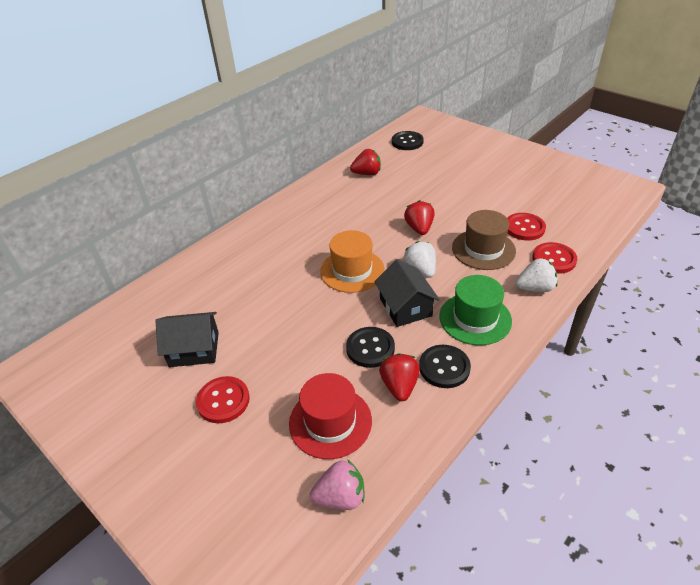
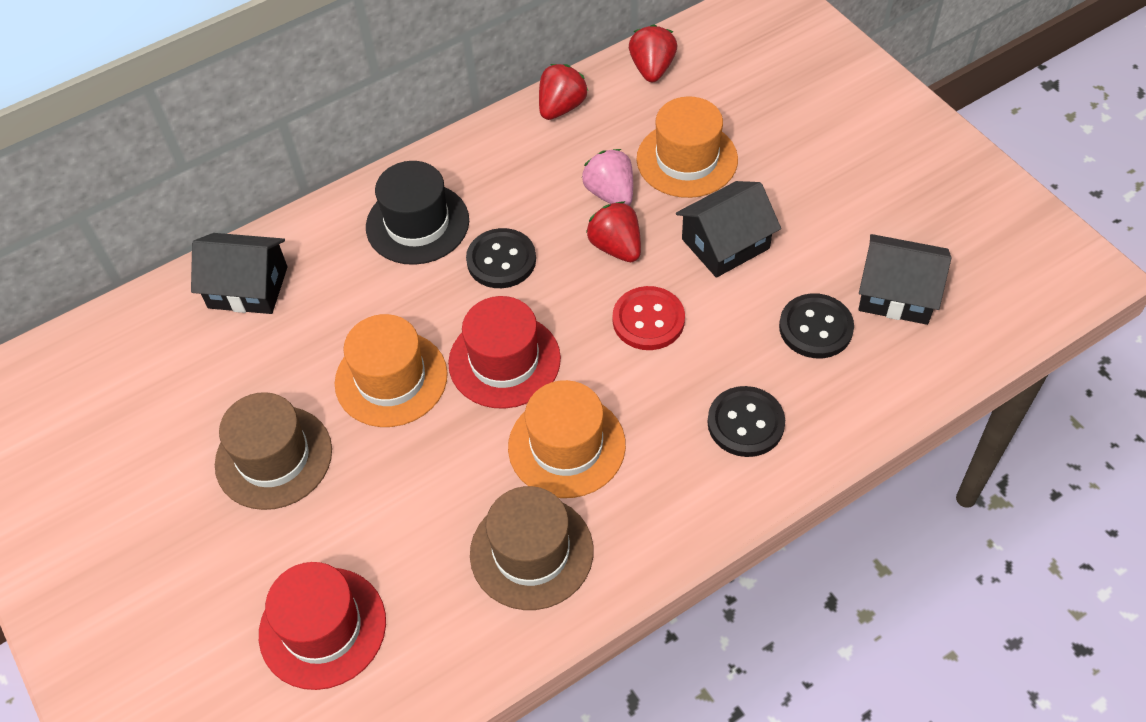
black hat: none = 0 -> [366,161,469,265] = 1
black house: [155,312,219,367] [374,259,440,327] = 2 -> [191,233,288,314] [676,181,781,278] [858,234,951,325] = 3
brown hat: [452,210,516,270] = 1 -> [215,392,332,510] [470,486,593,610] = 2
green hat: [439,275,512,346] = 1 -> none = 0
orange hat: [320,230,385,293] = 1 -> [334,314,448,427] [508,380,626,498] [637,96,738,198] = 3
red button: [196,376,250,423] [507,213,546,241] [532,242,577,274] = 3 -> [612,286,685,350] = 1
red hat: [289,373,372,459] = 1 -> [259,562,386,690] [448,296,561,409] = 2
white strawberry: [403,241,436,278] [516,258,558,292] = 2 -> none = 0

